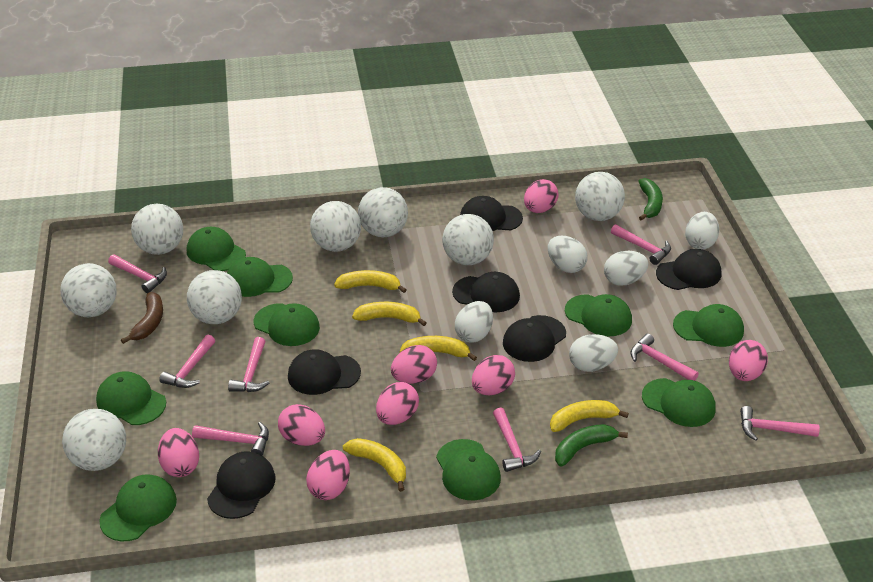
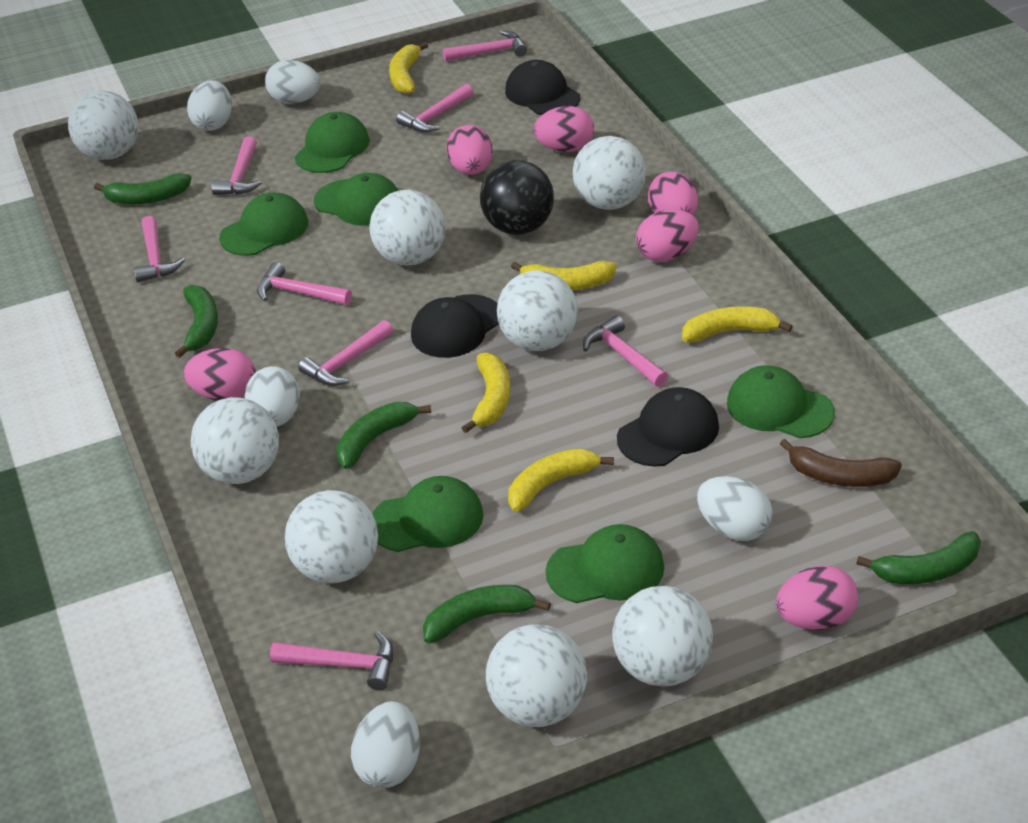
black ball: none = 0 -> [480,160,554,235] = 1
black cap: [207,451,276,519] [288,349,361,395] [452,272,520,312] [460,196,523,231] [503,315,566,362] [656,249,721,290] = 6 -> [411,294,499,358] [505,60,580,115] [617,387,719,467] = 3
green banana: [555,424,628,467] [638,178,663,221] = 2 -> [94,173,191,204] [175,285,218,358] [336,402,431,469] [423,585,551,644] [856,531,981,584] = 5
green cap: [96,371,166,425] [99,475,177,542] [187,227,246,271] [227,257,293,297] [254,303,320,346] [436,439,501,500] [565,294,632,336] [642,378,716,427] [673,304,744,347] = 9 -> [219,192,308,256] [294,112,370,173] [313,173,399,226] [372,476,484,552] [546,524,664,603] [727,365,835,438] = 6
pink egg: [158,428,199,477] [278,404,325,446] [306,450,350,500] [376,382,419,425] [391,345,437,384] [472,355,515,396] [524,179,558,213] [729,340,768,381] = 8 -> [184,348,256,401] [446,125,493,175] [534,106,594,152] [636,209,699,262] [648,172,698,215] [776,565,858,630] = 6

